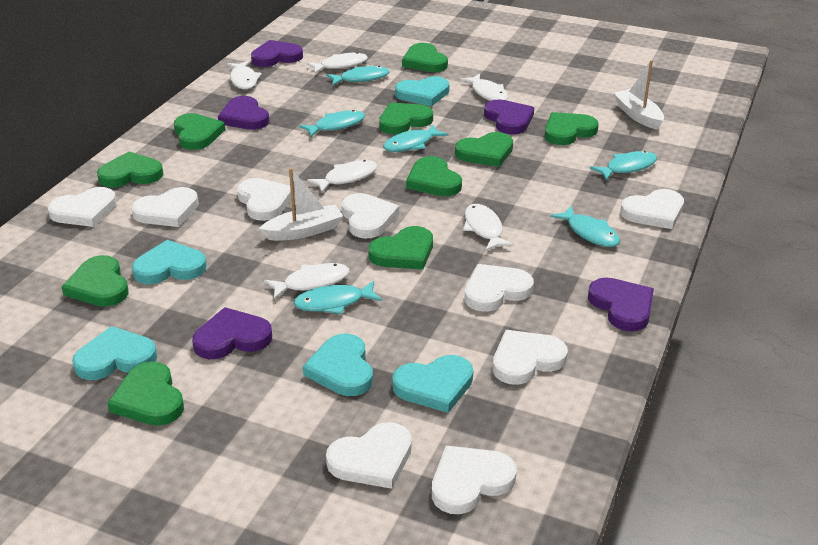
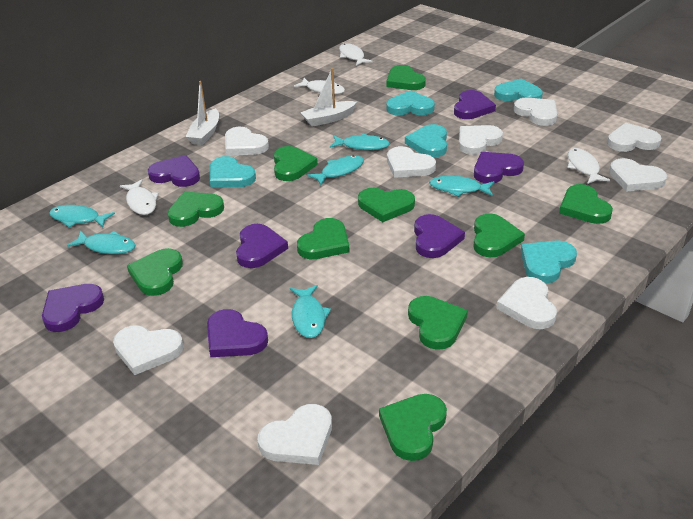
purple heart: [192,307,272,359] [218,96,270,130] [251,40,303,67] [484,100,534,135] [588,277,654,331] = 5 -> [42,284,104,332] [148,155,200,187] [207,309,268,357] [236,224,288,268] [414,214,465,258] [454,90,496,119] [474,152,524,183] = 7
white fish: [227,61,262,89] [264,263,350,299] [307,52,368,73] [307,160,377,193] [460,74,508,101] [463,204,514,251] = 6 -> [120,179,159,215] [294,78,345,95] [339,43,373,66] [567,148,610,184] = 4

